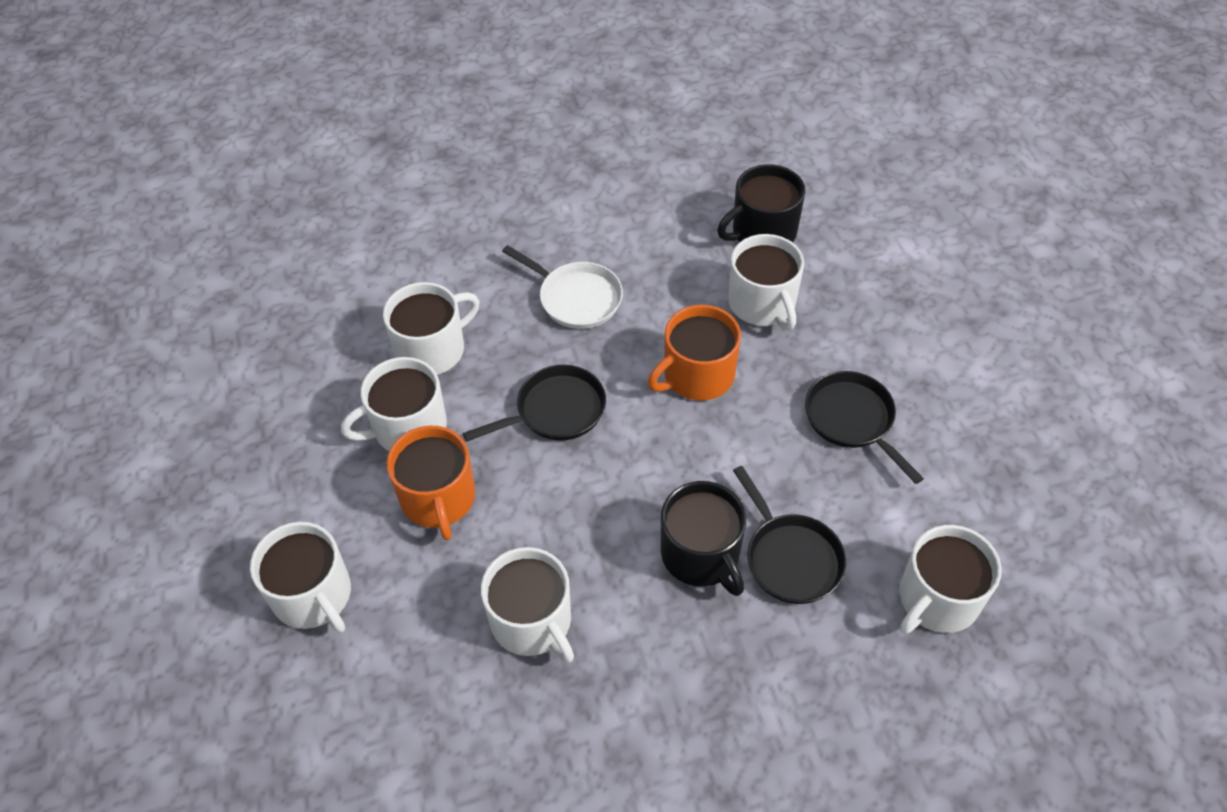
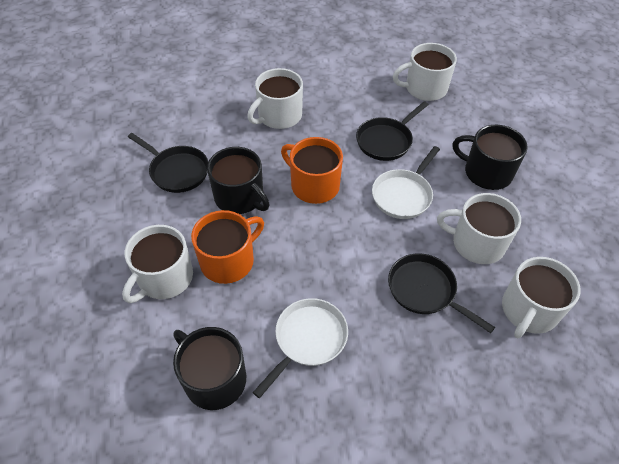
black mug: [661,481,746,596] [717,164,805,243] = 2 -> [173,327,246,410] [207,147,270,214] [452,125,528,190] = 3
white mug: [250,522,351,633] [341,357,447,451] [383,282,479,375] [481,547,574,663] [728,234,804,330] [899,525,1002,634] = 6 -> [122,225,193,303] [247,68,303,129] [393,43,457,101] [437,193,521,264] [502,257,580,338] = 5
white pan: [502,245,623,329] = 1 -> [253,298,348,398] [372,146,440,219] = 2

